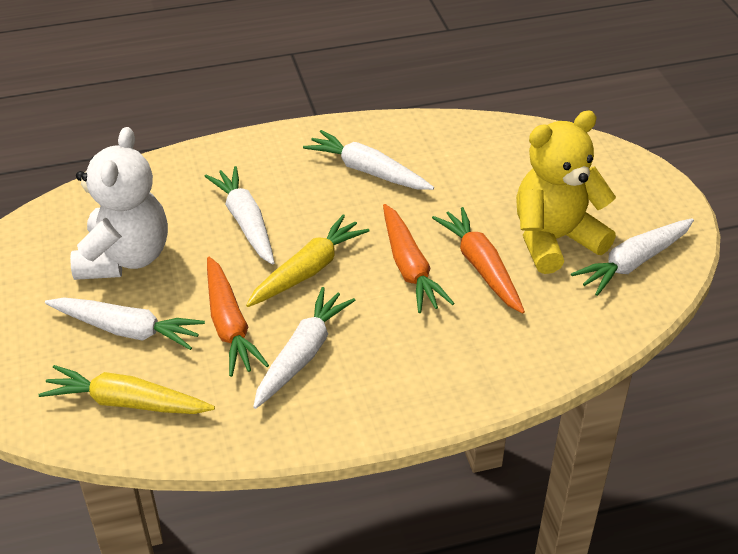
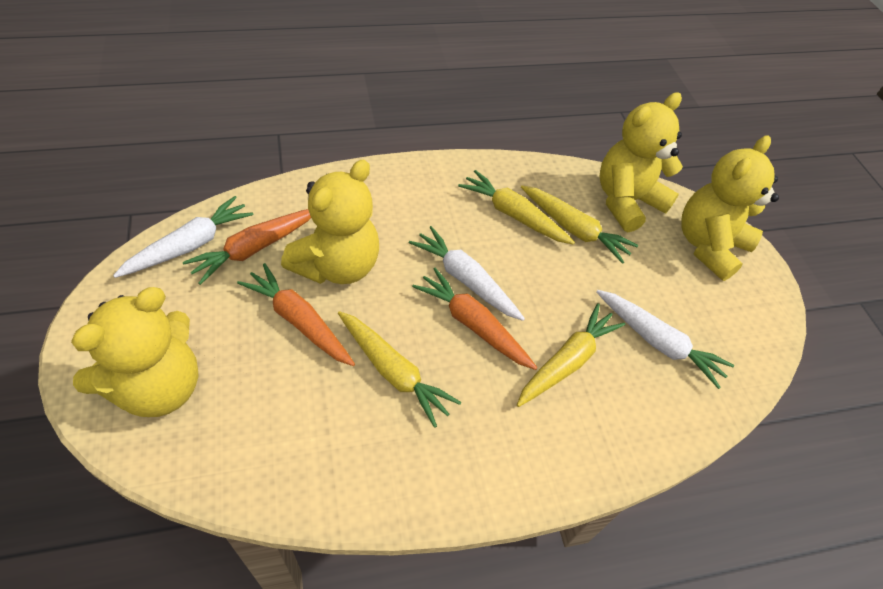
white carrot: [45,297,205,350] [204,166,274,265] [253,287,355,409] [303,130,434,190] [571,218,694,296] = 5 -> [113,196,254,278] [409,226,525,321] [597,290,734,389] = 3
white teddy bear: [70,127,168,280] = 1 -> none = 0
yellow carrot: [39,365,215,414] [246,214,369,307] = 2 -> [338,311,461,428] [458,170,575,245] [517,303,625,407] [521,185,638,264] = 4
yellow teddy bear: [516,111,616,274] = 1 -> [71,287,199,417] [281,160,379,284] [599,92,683,232] [681,135,779,281] = 4

